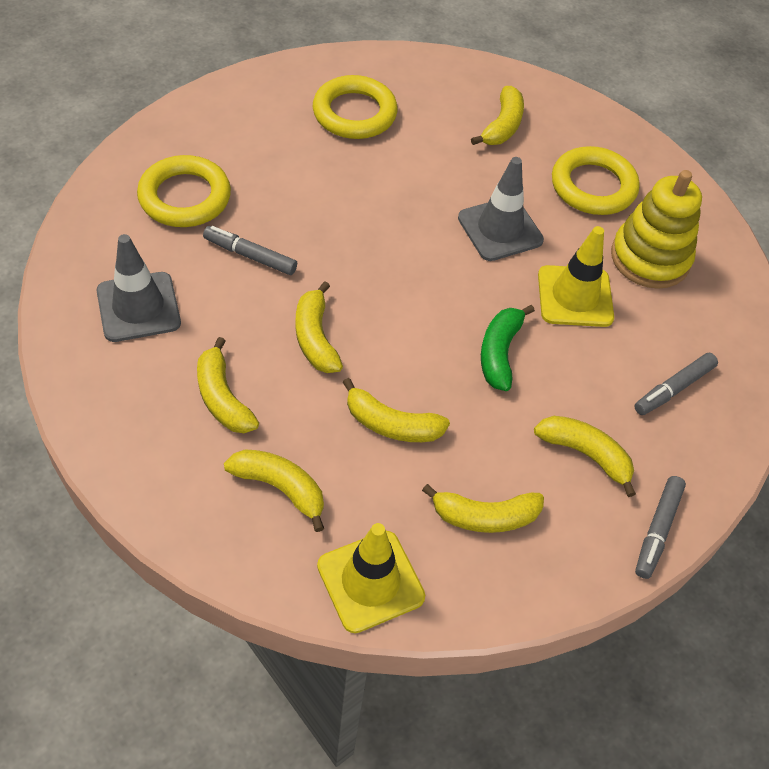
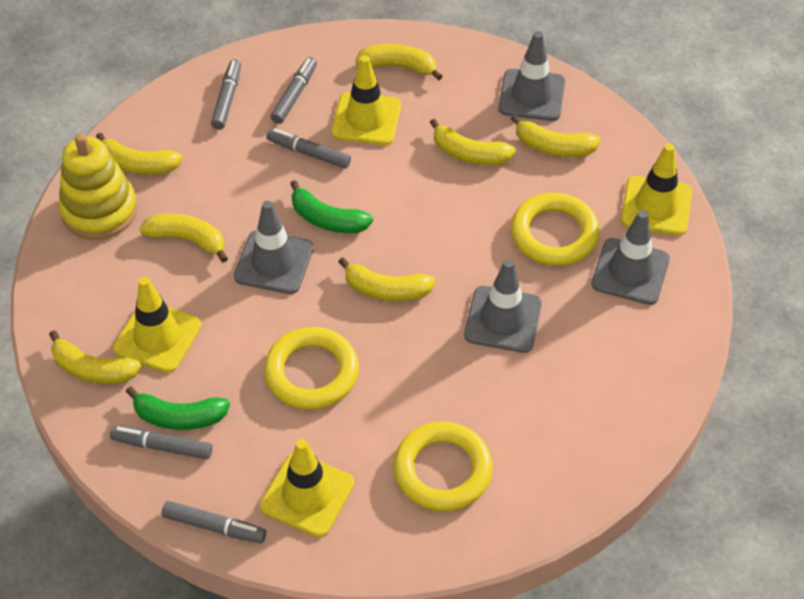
green banana: [481,305,535,391] = 1 -> [126,386,230,430] [290,180,373,233] = 2
grey marker: [203,226,297,275] [634,353,718,415] [635,476,686,579] = 3 -> [110,426,212,460] [162,501,266,543] [211,59,241,130] [267,128,351,169] [271,57,317,124] = 5
grey traffic cone: [96,234,181,342] [458,157,544,261] = 2 -> [234,201,314,294] [464,259,542,353] [498,31,565,121] [591,210,670,305] = 4
yellow traffic cone: [317,523,425,633] [538,226,614,327] = 2 -> [113,277,201,373] [260,439,354,537] [331,55,401,145] [621,143,692,236] = 4

